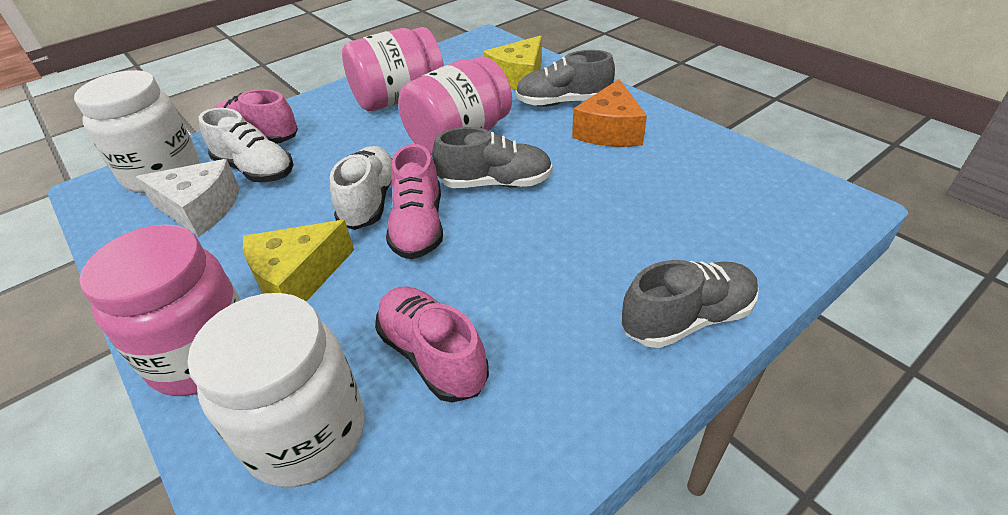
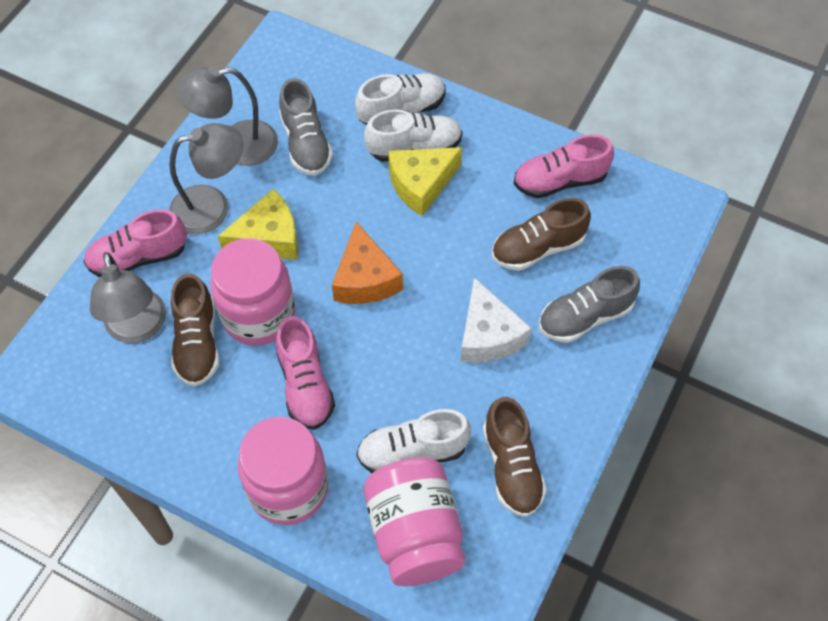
brown shoe: none = 0 -> [171,273,219,386] [483,397,547,517] [492,198,591,271] = 3
grey lamp: none = 0 -> [90,252,166,343] [169,123,244,234] [176,66,278,166] = 3
grey shoe: [432,127,553,188] [515,50,615,107] [622,260,759,348] = 3 -> [279,78,333,176] [539,266,640,343] = 2
white jar: [74,70,199,193] [187,293,365,487] = 2 -> none = 0
white shoe: [199,108,293,182] [330,146,392,230] = 2 -> [355,73,446,125] [357,409,471,473] [364,109,463,162] = 3

